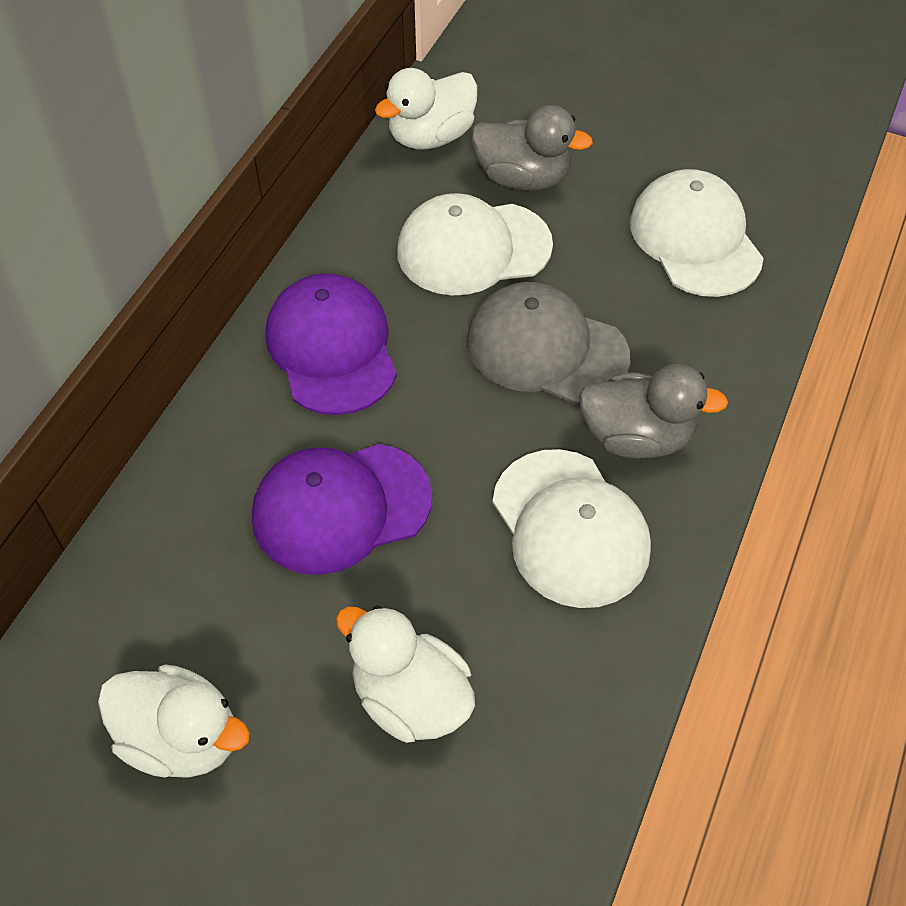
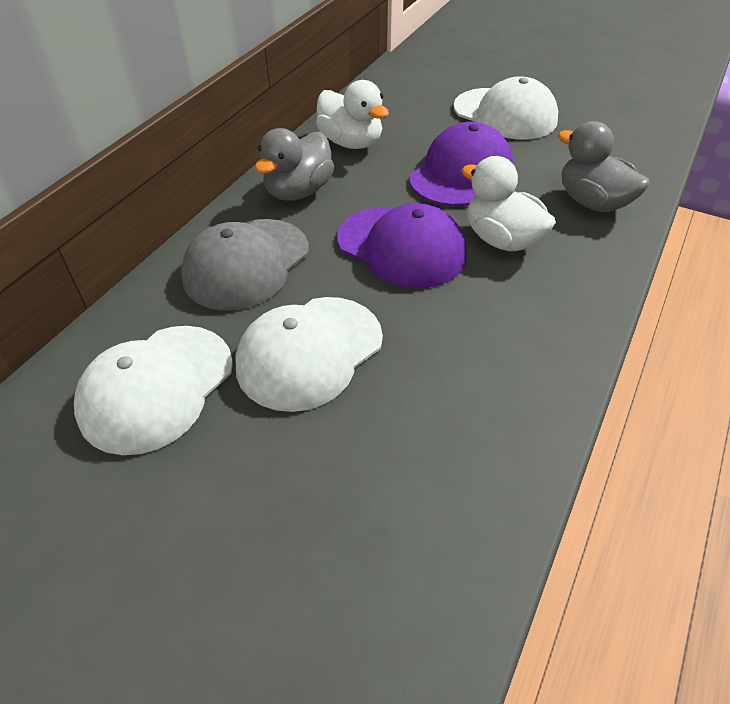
white duck: [98,664,250,778] [336,605,475,743] [375,68,478,150] = 3 -> [316,80,389,149] [461,156,556,251] = 2

